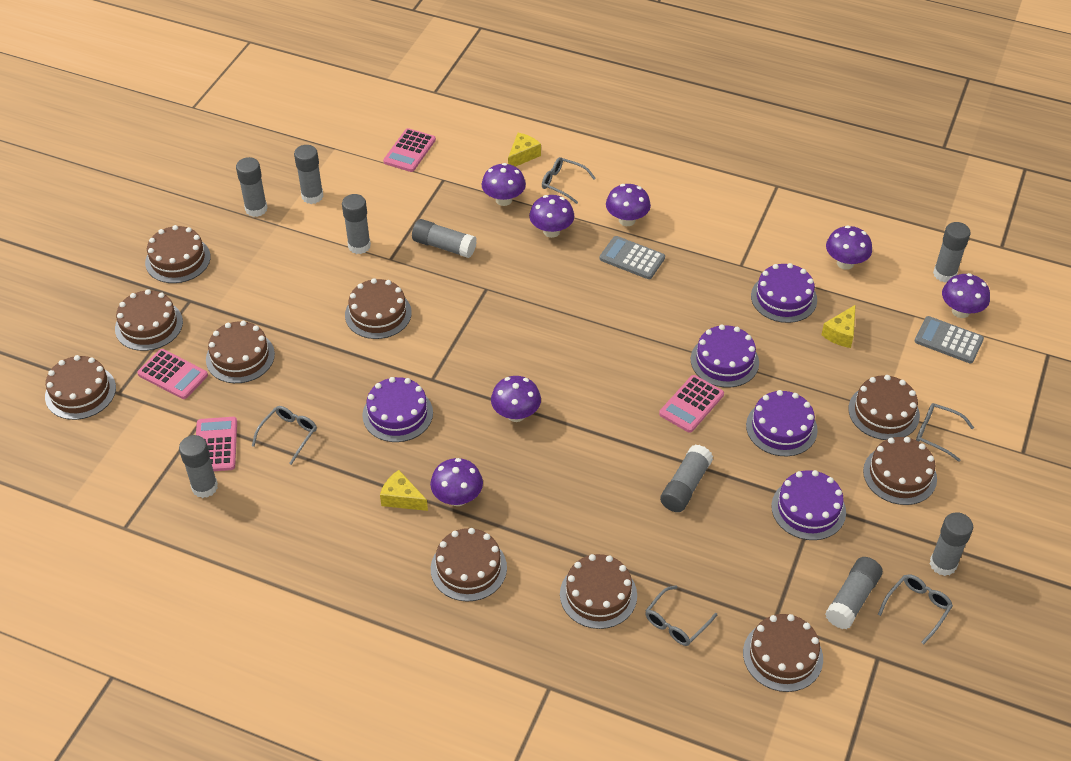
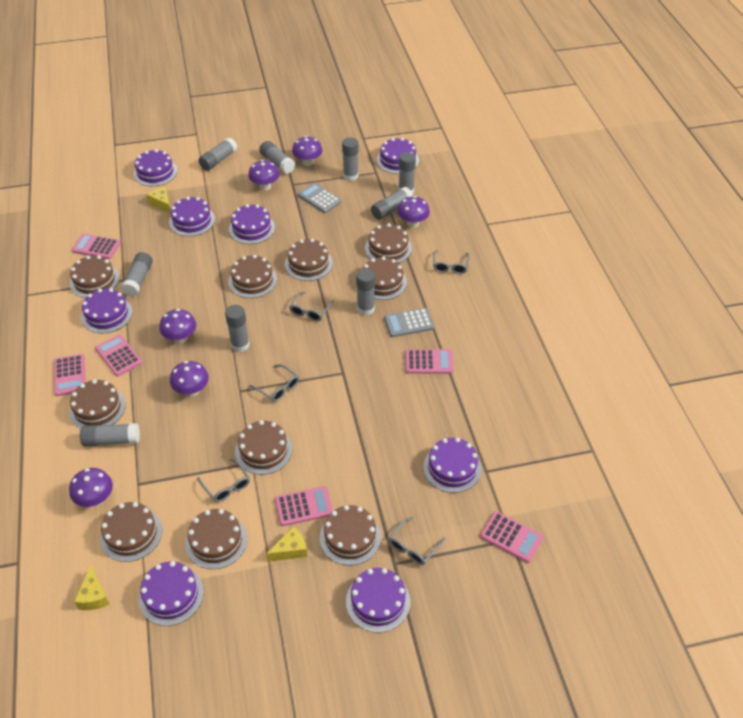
pink calculator: [137,349,208,399] [196,417,237,471] [383,128,436,172] [659,375,724,433] = 4 -> [54,354,86,396] [72,234,121,259] [95,334,142,376] [275,486,333,526] [405,349,453,374] [480,511,543,563] = 6
purple cake: [362,377,433,442] [691,325,759,388] [746,390,818,456] [751,263,817,323] [771,470,846,540] = 5 -> [81,288,133,333] [134,149,177,186] [139,561,204,626] [169,197,215,236] [229,204,275,244] [346,568,410,633] [377,138,419,174] [423,438,481,493] = 8
purple mushroom: [430,458,483,506] [482,163,526,206] [491,376,541,422] [529,195,574,238] [606,184,651,226] [826,225,872,270] [942,273,990,318] = 7 -> [69,468,113,507] [159,309,196,344] [170,361,209,397] [248,160,280,191] [292,136,322,166] [397,196,430,228] = 6

